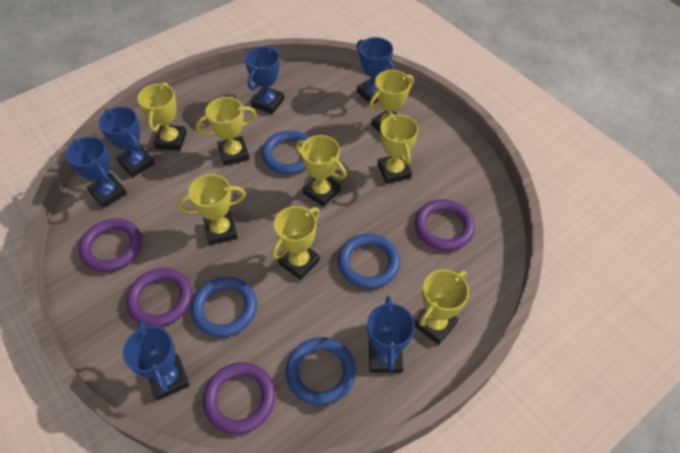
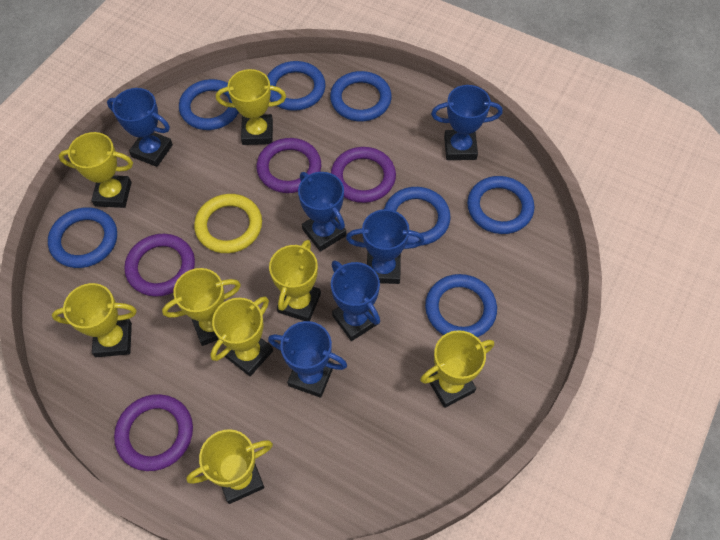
blue ring: [191,277,257,337] [262,131,310,174] [286,337,356,406] [338,234,400,289] = 4 -> [48,207,117,268] [179,79,239,130] [267,61,326,111] [330,71,392,121] [384,187,451,246] [425,274,497,337] [467,176,534,234] = 7
yellow ring: none = 0 -> [194,194,262,253] = 1

